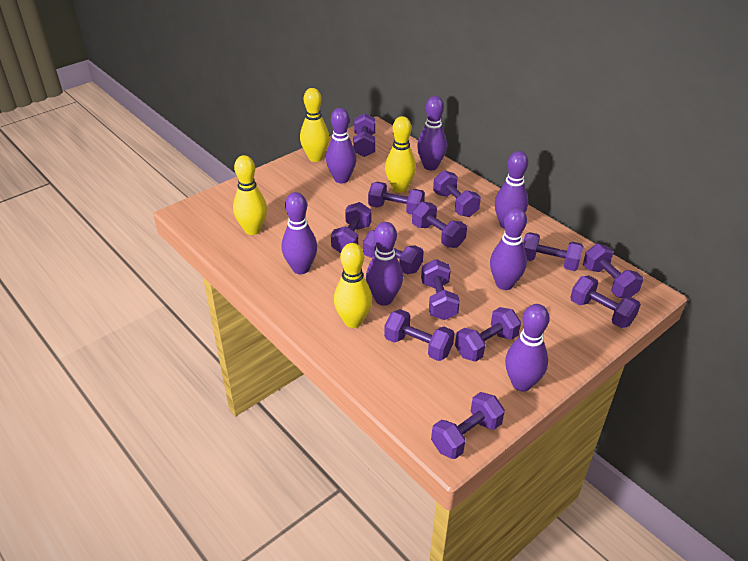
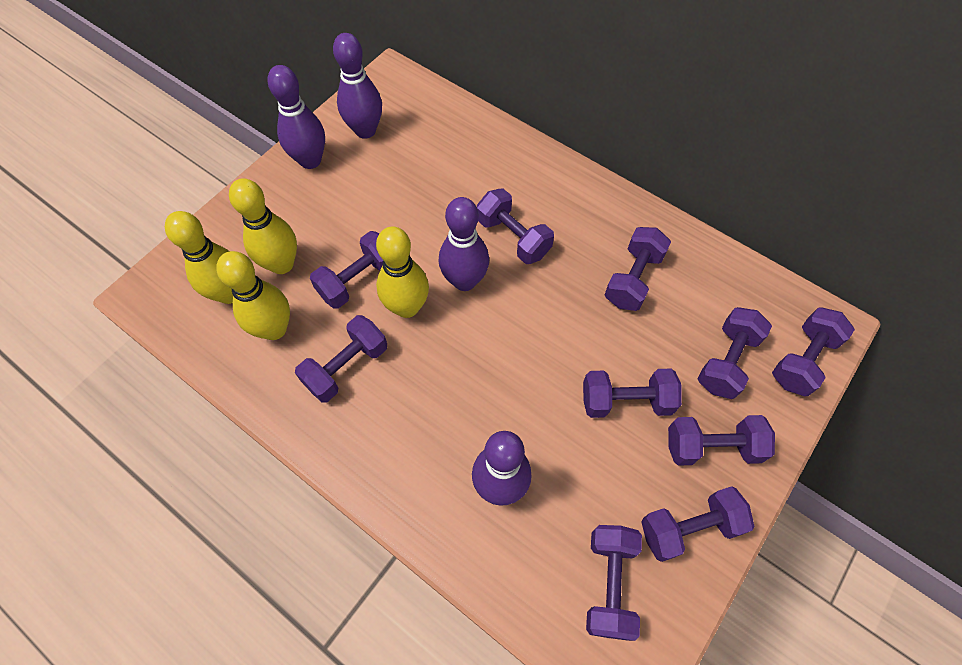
purple bowling pin: [282,192,317,274] [326,108,357,183] [366,222,403,306] [417,96,447,170] [490,207,527,290] [495,151,528,229] [505,304,550,392] = 7 -> [267,65,325,169] [333,33,382,139] [439,197,489,291] [472,431,532,506] = 4
purple dumbbell: [331,202,372,253] [353,113,376,157] [363,230,424,274] [368,182,425,215] [384,309,455,361] [412,202,467,248] [421,259,460,320] [431,392,505,459] [433,170,481,217] [455,307,521,362] [523,232,583,271] [570,276,641,328] [583,244,643,298] = 13 -> [295,315,387,403] [310,231,383,309] [477,188,554,264] [583,368,682,418] [586,525,642,641] [605,227,671,311] [642,486,754,562] [668,415,775,466] [698,307,772,399] [772,307,855,396] = 10

